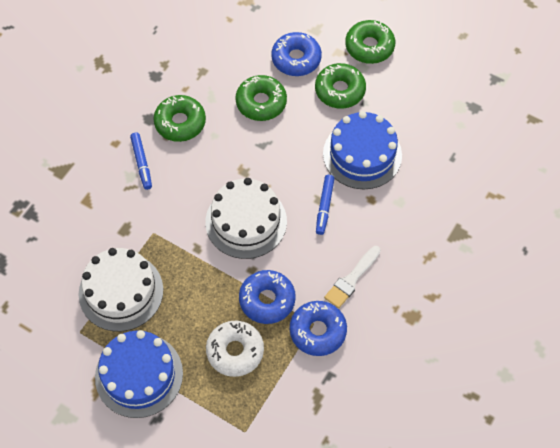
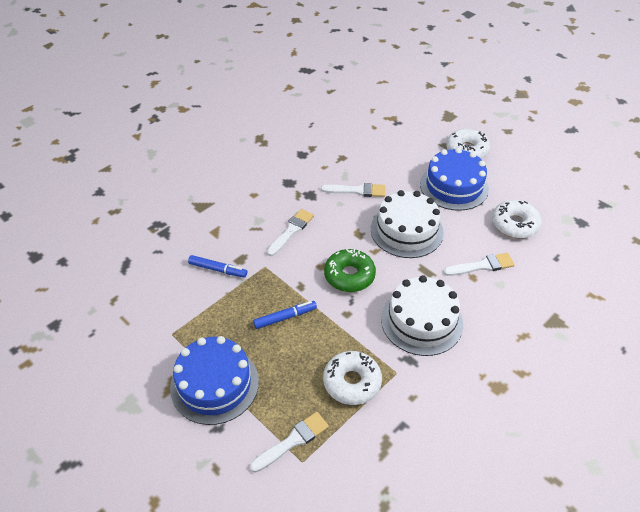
blue donut: [239,270,296,324] [271,32,322,76] [290,301,347,356] = 3 -> none = 0
green donut: [153,95,206,142] [235,75,287,121] [315,63,366,109] [345,20,395,64] = 4 -> [324,249,376,292] = 1
white brush: [324,246,381,308] = 1 -> [250,412,329,473] [267,209,314,256] [321,183,385,197] [444,253,515,276] = 4
white donut: [206,320,264,377] = 1 -> [323,351,382,405] [446,129,490,159] [492,200,542,238] = 3

